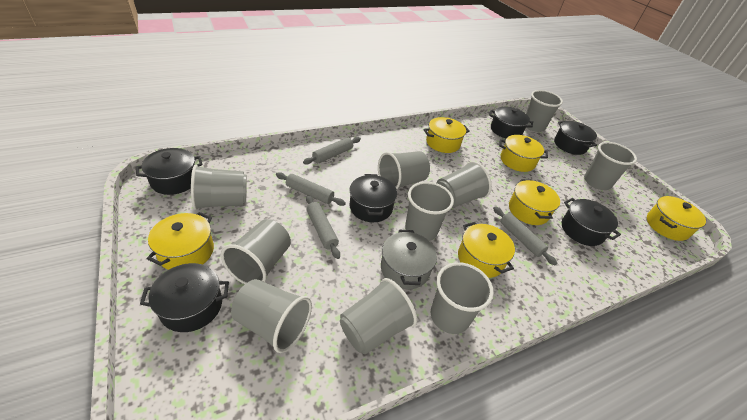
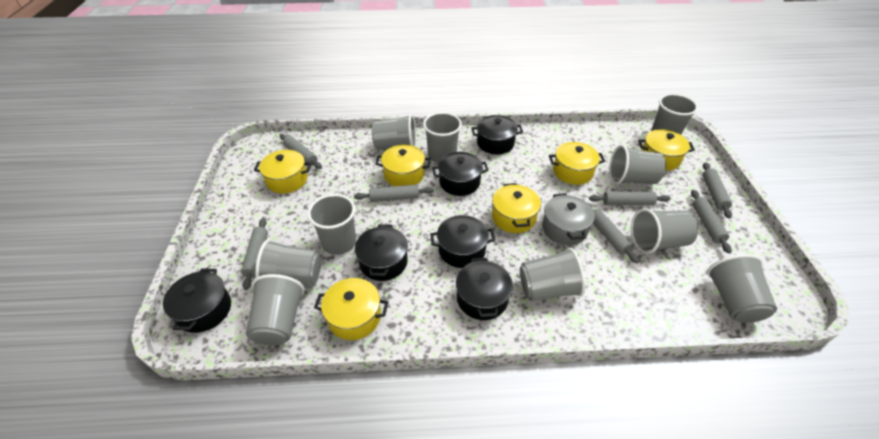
grey rolling pin: [276,172,346,206] [303,137,361,165] [306,195,340,259] [493,206,557,265] = 4 -> [241,218,268,290] [279,134,322,169] [354,184,434,202] [587,202,639,264] [589,191,671,205] [691,190,732,253] [702,162,732,219] = 7

